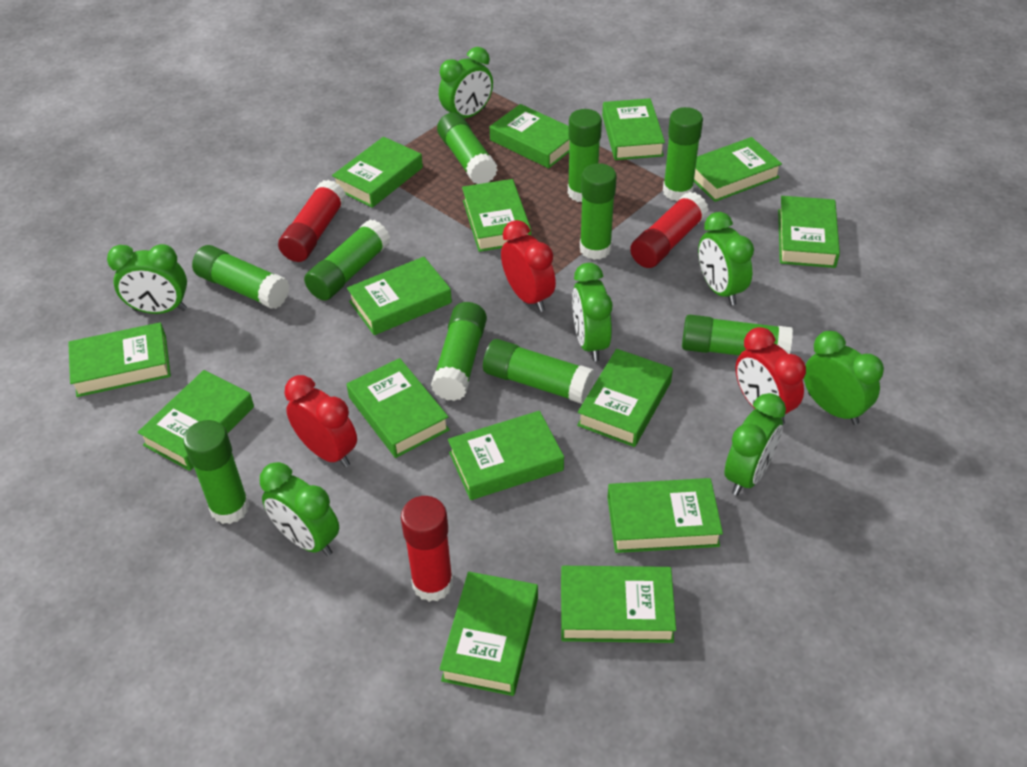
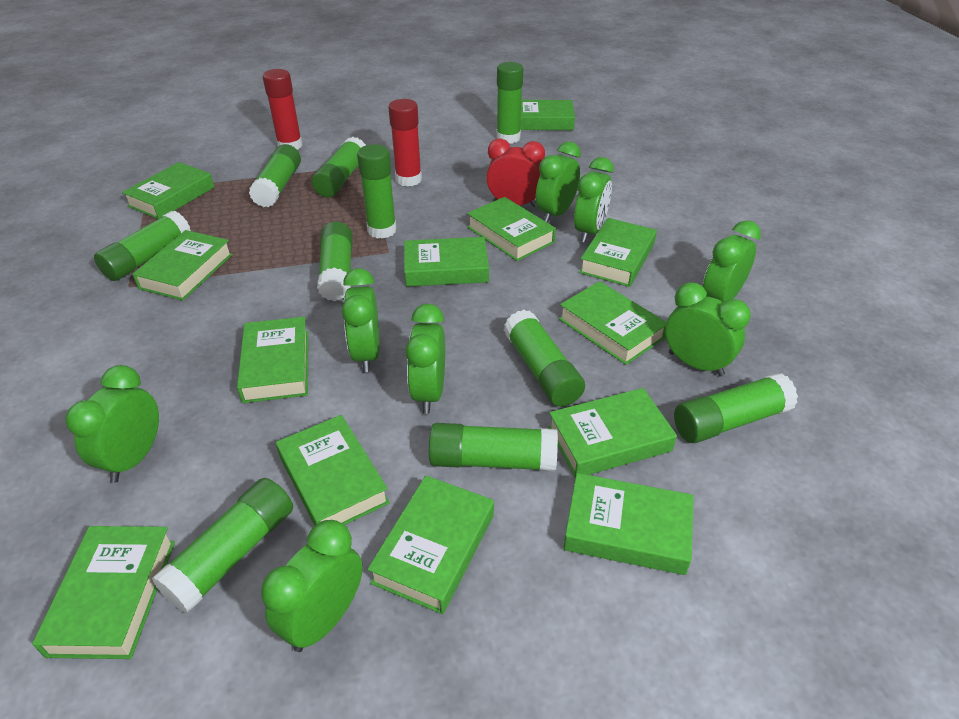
green book: [68,322,171,397] [137,370,254,471] [332,137,423,208] [347,257,452,335] [347,358,450,458] [439,572,538,696] [448,411,564,500] [462,179,531,252] [490,104,570,168] [561,566,676,643] [577,349,673,447] [602,98,665,160] [607,478,723,553] [694,137,782,202] [778,196,840,268] = 15 -> [32,526,175,659] [122,162,214,219] [132,230,233,301] [237,317,309,403] [276,415,390,526] [367,476,494,614] [404,237,489,287] [467,197,556,261] [520,100,575,130] [548,388,677,478] [559,281,666,365] [563,473,694,575] [579,218,657,287] = 13
green clock: [107,244,187,314] [260,462,339,556] [439,47,493,118] [572,263,612,361] [698,212,754,305] [724,393,786,496] [804,331,884,425] = 7 -> [65,365,159,483] [261,520,363,652] [342,268,380,372] [405,304,445,414] [536,142,581,223] [574,157,614,243] [665,282,751,377] [703,220,761,302] = 8
red clock: [285,375,357,467] [501,220,556,312] [736,327,806,425] = 3 -> [486,138,545,207] = 1
red glue stick: [278,180,346,262] [401,496,453,602] [630,192,709,268] = 3 -> [263,69,302,150] [388,99,422,187] = 2

